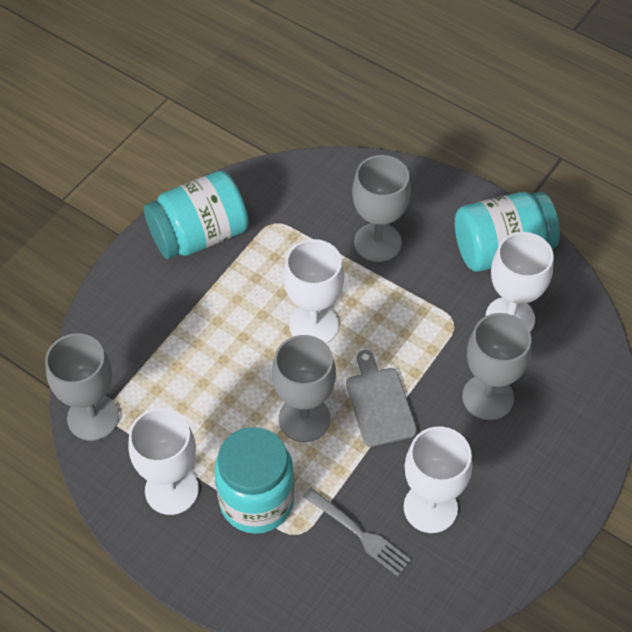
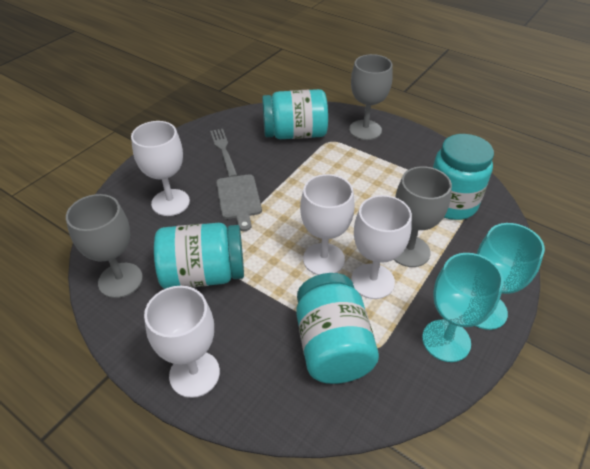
grey goblet: [45,333,119,441] [272,335,336,442] [352,155,411,262] [462,313,531,420] = 4 -> [66,194,143,298] [349,54,393,140] [394,166,452,267] = 3
turquoise goblet: none = 0 -> [422,253,504,362] [476,223,545,330] = 2
turquoise jar: [144,170,249,259] [214,427,294,534] [455,191,560,271] = 3 -> [154,223,244,289] [262,89,328,139] [296,273,379,384] [433,134,494,220] = 4

